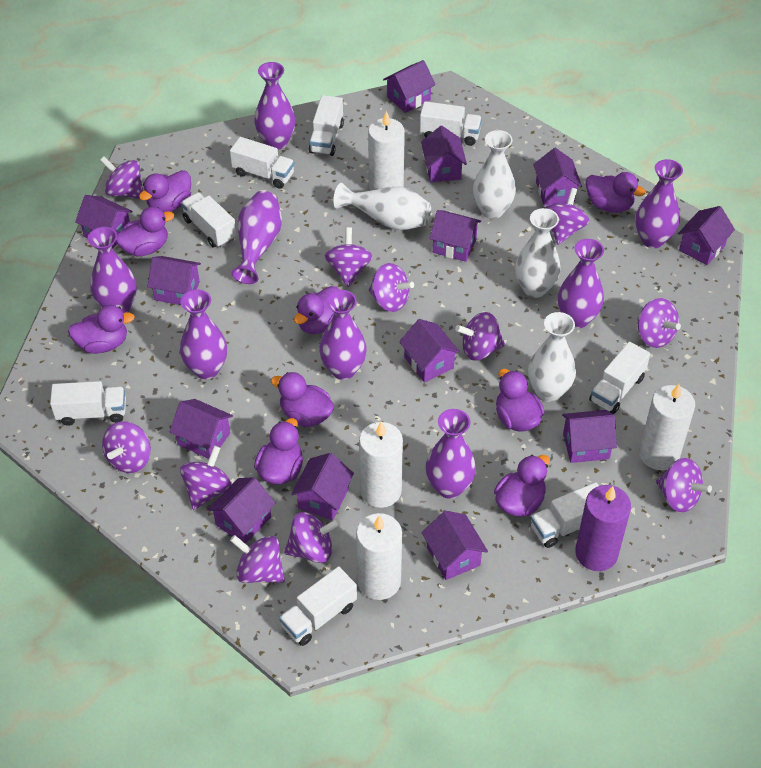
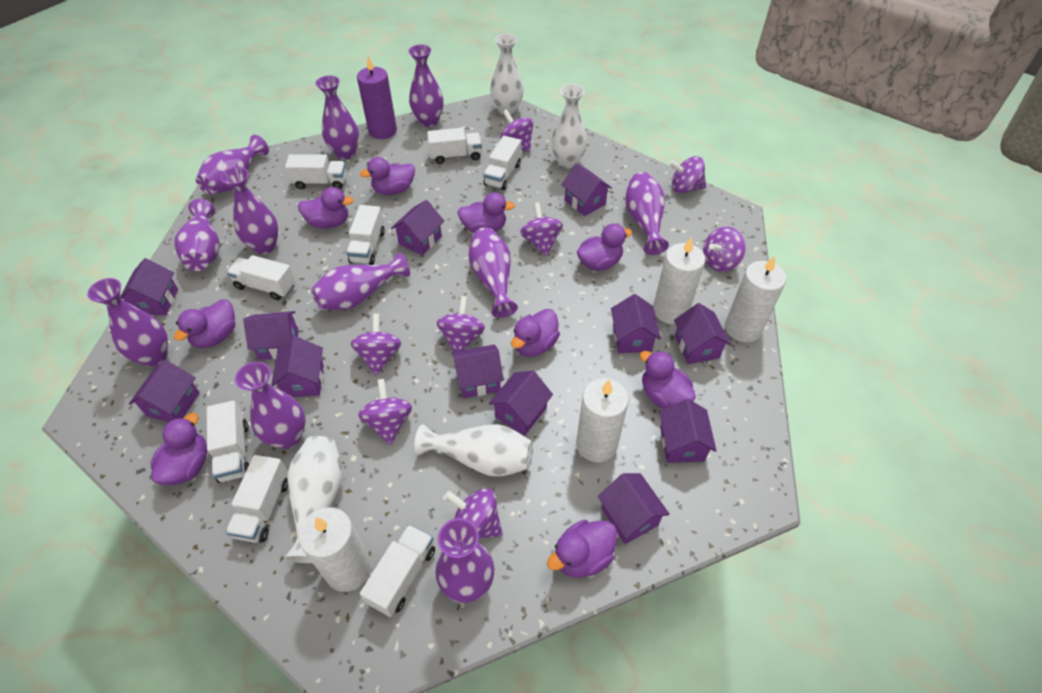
purple house: [75,195,133,249] [147,256,201,305] [170,399,233,459] [207,477,275,544] [291,453,354,521] [383,60,435,113] [399,319,460,382] [421,126,467,182] [422,511,488,580] [430,210,481,262] [533,148,582,205] [562,410,617,463] [678,206,735,265] = 13 -> [120,258,178,315] [129,360,200,422] [243,311,299,360] [271,336,324,397] [391,200,444,255] [452,345,504,398] [489,371,553,436] [561,163,612,216] [598,473,670,544] [611,294,661,353] [659,399,717,463] [674,303,731,364] = 12
purple spinning top: [100,157,143,199] [102,421,151,473] [180,445,231,510] [230,535,285,583] [284,512,341,563] [325,227,373,287] [369,263,414,312] [455,312,505,361] [545,188,589,245] [637,298,681,348] [656,458,712,512] = 11 -> [350,314,402,376] [358,379,412,445] [436,296,485,352] [444,488,503,538] [500,109,533,152] [520,202,563,256] [669,156,706,193] [703,227,746,272] = 8
purple vase: [87,227,137,313] [180,289,227,379] [231,191,282,284] [254,62,296,150] [319,290,367,380] [426,409,476,499] [558,239,604,328] [635,159,683,248] = 8 -> [87,278,168,367] [174,199,220,271] [196,135,269,194] [221,167,278,254] [235,362,306,449] [311,253,410,310] [316,75,359,160] [409,45,443,127] [435,518,495,603] [469,227,518,318] [625,172,669,255] = 11

